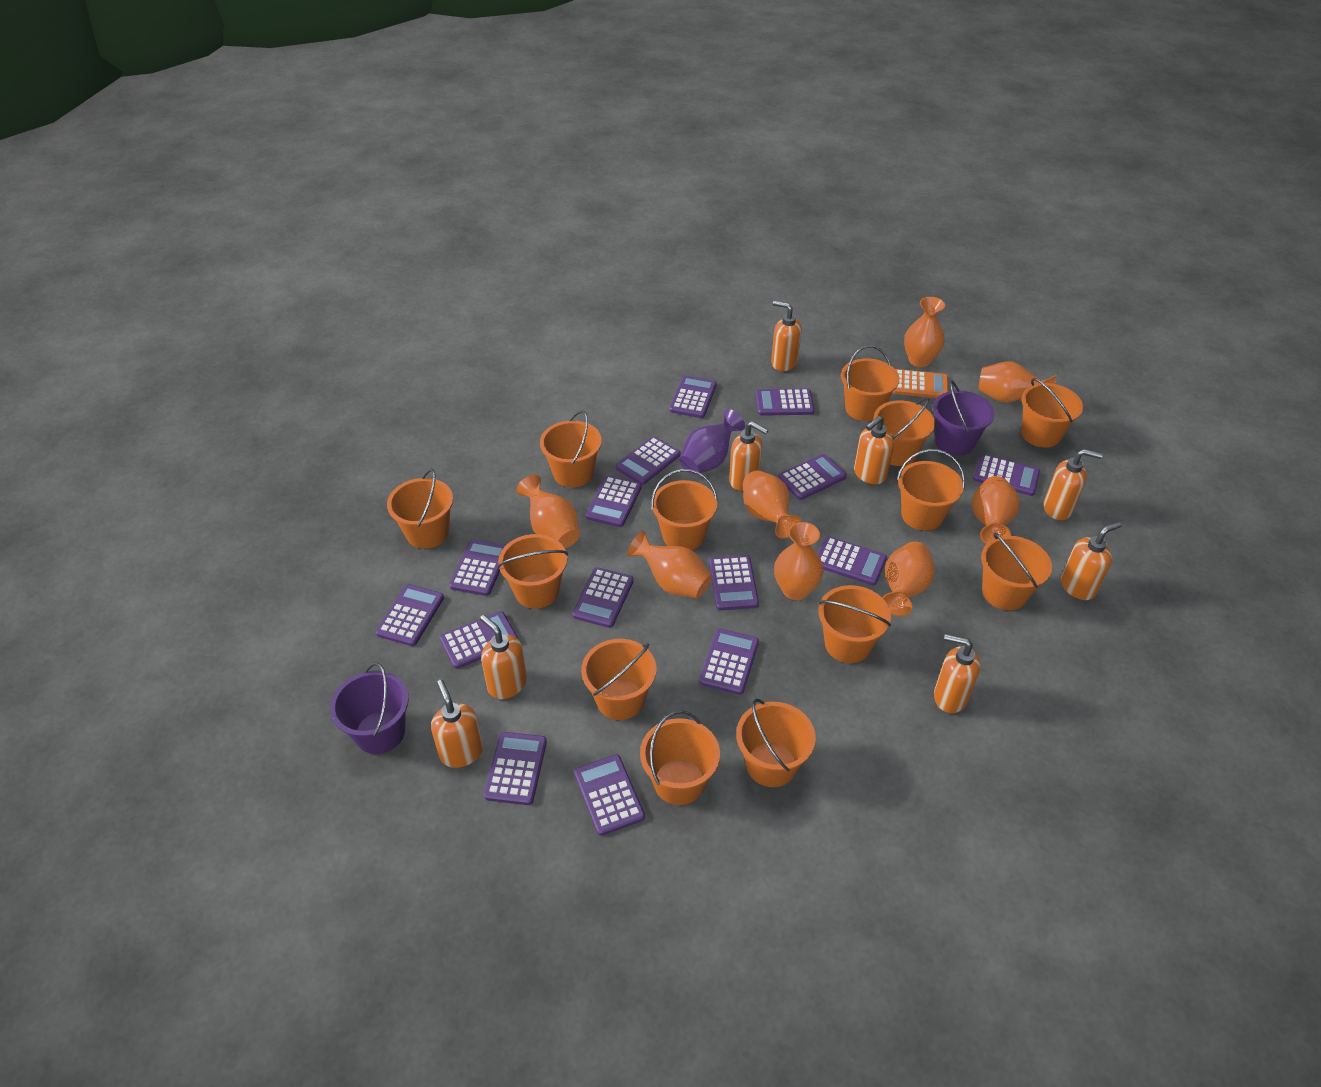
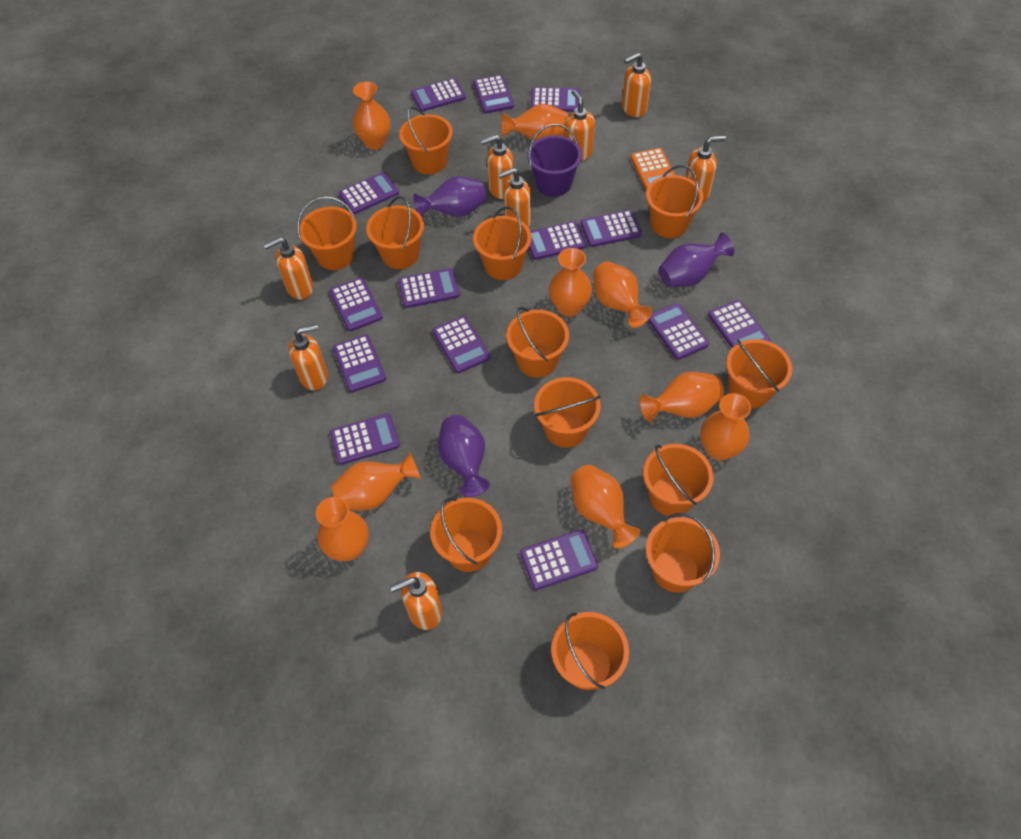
orange bucket: [387,469,453,549] [497,534,568,609] [540,411,602,487] [581,639,656,720] [640,710,720,805] [651,469,718,550] [736,699,816,787] [819,585,891,663] [841,345,900,421] [873,397,935,466] [897,449,965,531] [981,533,1052,610] [1021,378,1083,448] = 13 -> [297,196,357,270] [366,196,424,269] [399,107,453,174] [430,497,502,572] [473,206,532,280] [506,307,569,378] [534,377,601,448] [551,612,629,690] [643,444,714,517] [646,165,703,238] [646,513,720,593] [726,339,792,409] = 12
orange vase: [516,475,580,548] [627,531,712,599] [743,470,801,539] [774,522,823,600] [882,542,935,616] [904,297,945,367] [972,476,1020,544] [978,362,1056,403] = 8 -> [316,497,369,561] [331,452,421,511] [353,81,390,150] [501,104,568,141] [549,248,592,317] [571,465,640,549] [593,262,652,328] [640,372,724,422] [700,393,751,461] = 9
purple bucket: [330,662,409,754] [933,381,995,456] = 2 -> [527,124,582,197] = 1
purple calculator: [376,584,444,646] [440,611,518,669] [449,540,506,596] [484,732,547,805] [572,567,634,628] [574,754,645,836] [586,476,642,527] [616,436,680,485] [670,375,717,418] [699,628,759,695] [709,555,759,610] [755,389,814,416] [778,454,847,500] [818,536,887,586] [973,454,1040,496] = 15 -> [329,278,383,331] [330,413,400,465] [333,334,386,392] [339,172,399,214] [398,268,460,308] [411,78,466,112] [432,316,490,373] [473,75,514,113] [520,530,598,590] [529,221,586,260] [531,87,580,112] [580,210,642,247] [648,303,709,360] [708,300,771,348] = 14
purple vase: [679,409,745,475] = 1 -> [413,176,486,217] [438,415,490,497] [659,233,734,288] = 3

